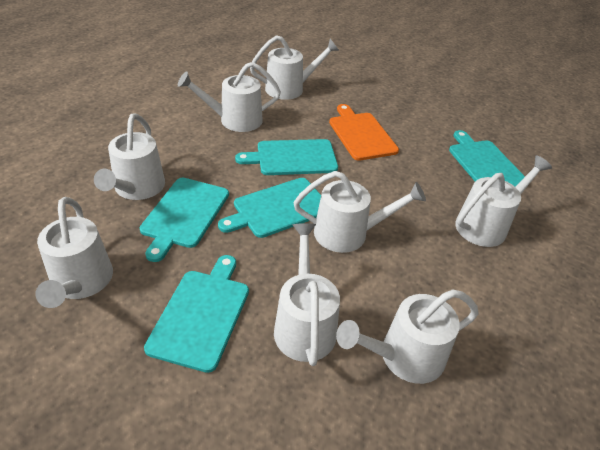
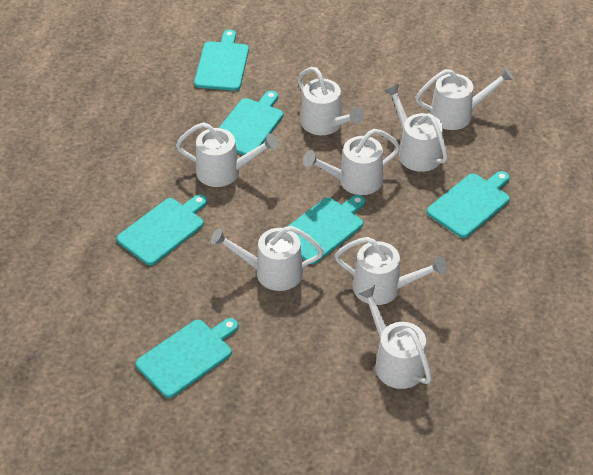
orange cutting board: [329,104,399,161] = 1 -> none = 0
turquoise cutting board: [140,178,229,262] [144,255,249,373] [218,178,321,238] [235,139,338,175] [449,130,525,187] = 5 -> [117,195,207,265] [135,318,238,398] [194,30,249,91] [219,91,283,155] [288,195,365,264] [427,171,510,238] = 6

